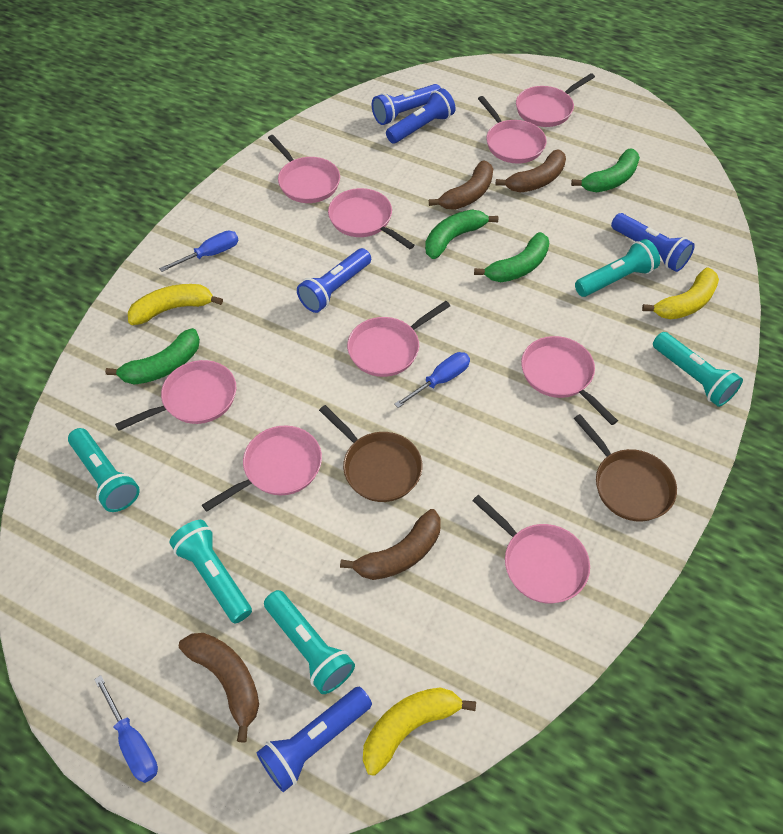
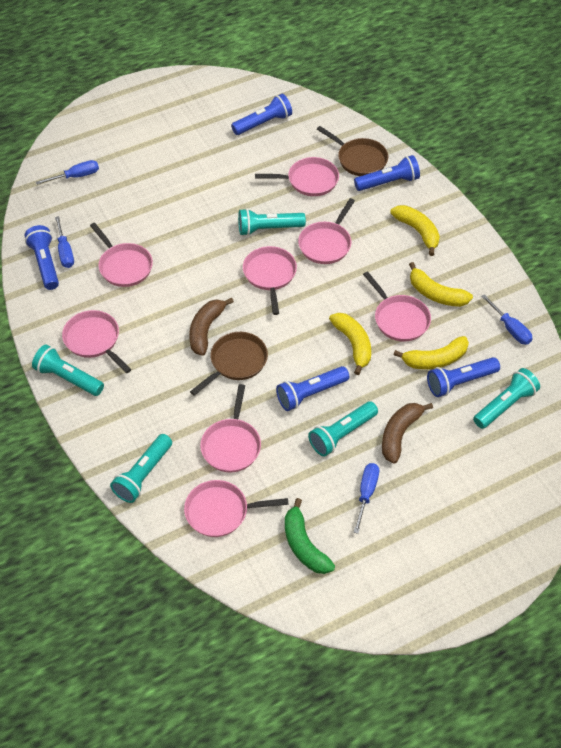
blue screwdriver: [94,675,158,783] [159,231,239,272] [394,352,470,408] = 3 -> [36,160,99,185] [55,216,74,268] [353,463,379,534] [481,294,533,345] = 4
brown banana: [179,633,259,742] [340,509,441,580] [429,161,493,210] [496,149,566,193] = 4 -> [189,298,234,356] [382,403,433,464] = 2
green banana: [105,328,200,385] [425,209,498,259] [474,232,550,282] [571,149,640,192] = 4 -> [285,498,335,574] = 1
pink pan: [115,360,236,431] [202,425,322,512] [268,135,340,203] [328,188,415,249] [347,301,450,377] [472,495,590,603] [478,96,547,164] [516,73,595,127] [521,336,618,425] = 9 -> [62,310,132,373] [90,223,153,287] [184,480,289,537] [200,384,261,472] [243,246,297,315] [255,157,339,196] [298,198,355,264] [363,272,431,342] = 8
yellow banana: [128,284,223,325] [363,688,476,776] [642,267,719,320] = 3 -> [329,313,371,375] [390,205,440,256] [393,336,469,369] [409,262,473,307] = 4

